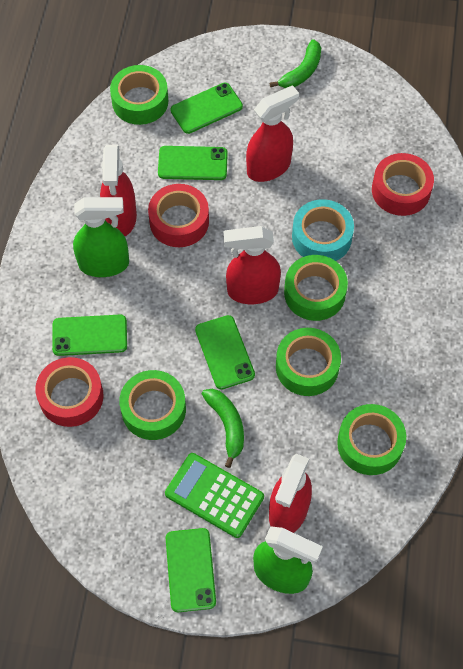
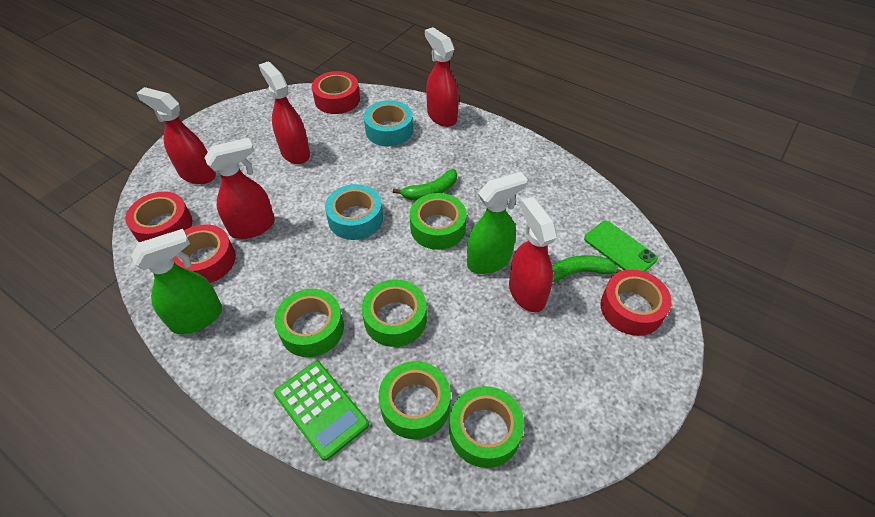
green phone: [52,315,127,356] [158,146,228,180] [166,528,216,612] [170,83,243,134] [195,315,255,390] = 5 -> [584,221,658,272] = 1
red spray bottle: [100,145,137,236] [223,226,281,304] [246,85,299,182] [269,454,312,533] = 4 -> [136,87,216,184] [204,138,275,239] [259,61,310,164] [425,27,459,127] [509,197,557,313] = 5
red tape: [35,357,104,427] [148,184,209,247] [372,153,434,216] = 3 -> [125,192,192,242] [173,224,236,283] [312,71,360,114] [600,270,672,336] = 4
turquoise tape: [292,199,354,261] = 1 -> [325,184,383,240] [364,100,413,146] = 2

